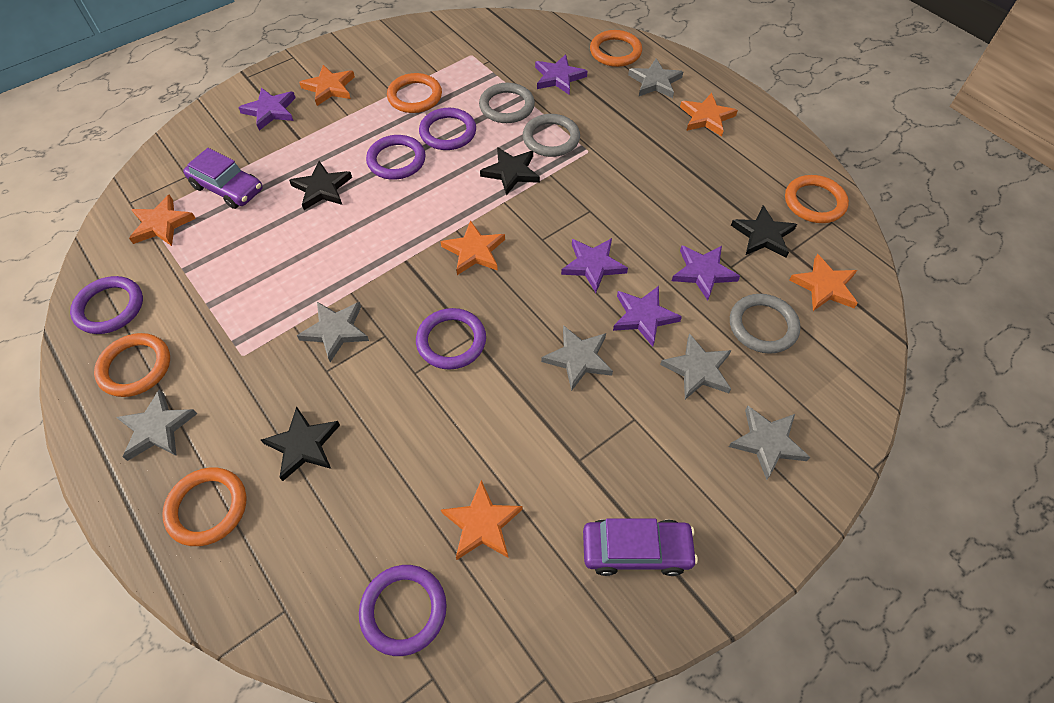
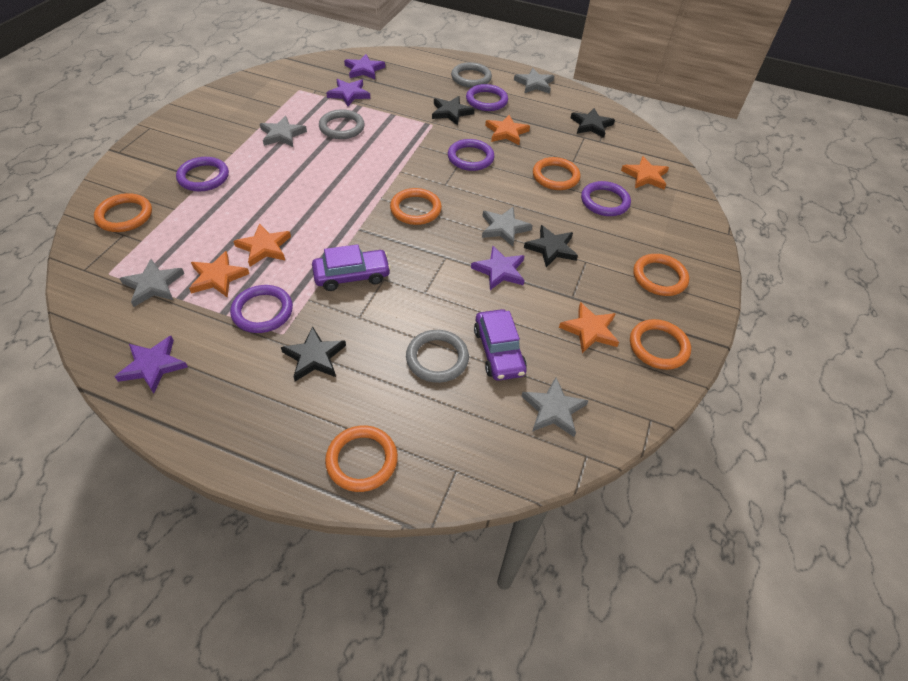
grey star: [116,389,197,461] [297,302,369,362] [541,325,613,391] [628,59,683,98] [660,333,731,399] [729,406,810,480] = 6 -> [119,259,184,307] [260,116,307,147] [482,207,533,247] [514,68,554,94] [521,377,589,437] = 5
orange ring: [94,333,170,397] [162,467,246,546] [387,73,442,113] [590,30,642,67] [785,175,849,223] = 5 -> [94,193,152,232] [325,426,398,492] [390,188,442,225] [533,157,580,190] [630,319,691,370] [633,254,689,296] = 6
orange star: [129,194,196,246] [299,65,355,106] [441,220,505,275] [441,480,522,560] [680,93,738,137] [789,254,858,311] = 6 -> [189,251,249,298] [234,223,291,267] [485,115,530,145] [559,302,619,353] [621,156,669,189] = 5
purple star: [238,88,296,131] [535,54,588,95] [561,238,628,293] [613,286,682,347] [672,246,740,301] = 5 -> [115,336,188,393] [326,79,370,106] [344,54,385,79] [471,246,525,290] = 4

